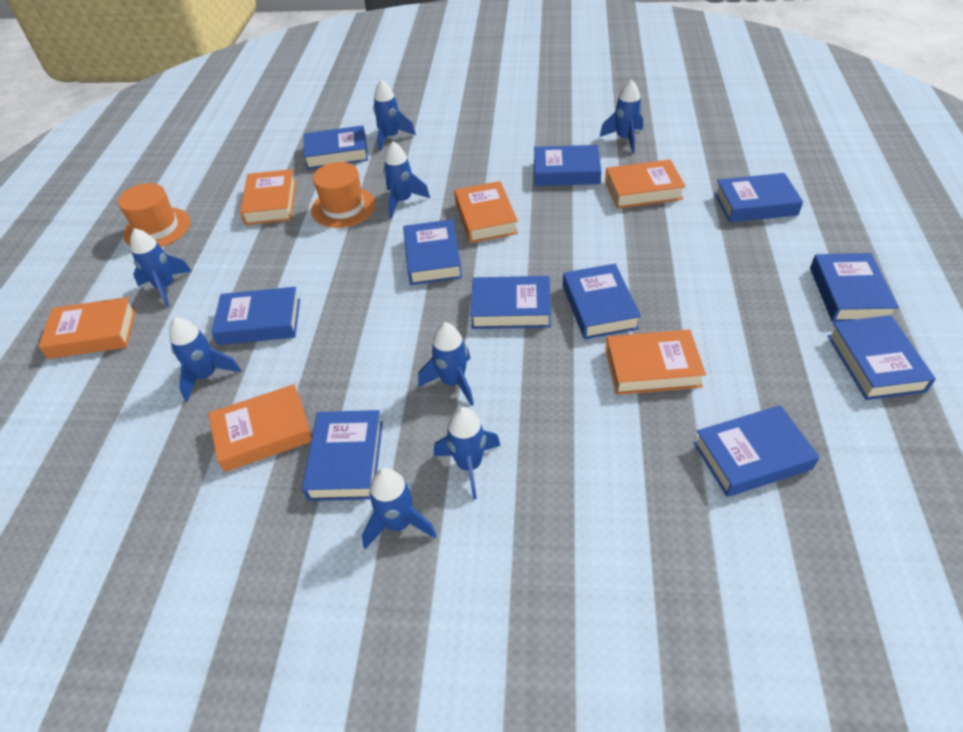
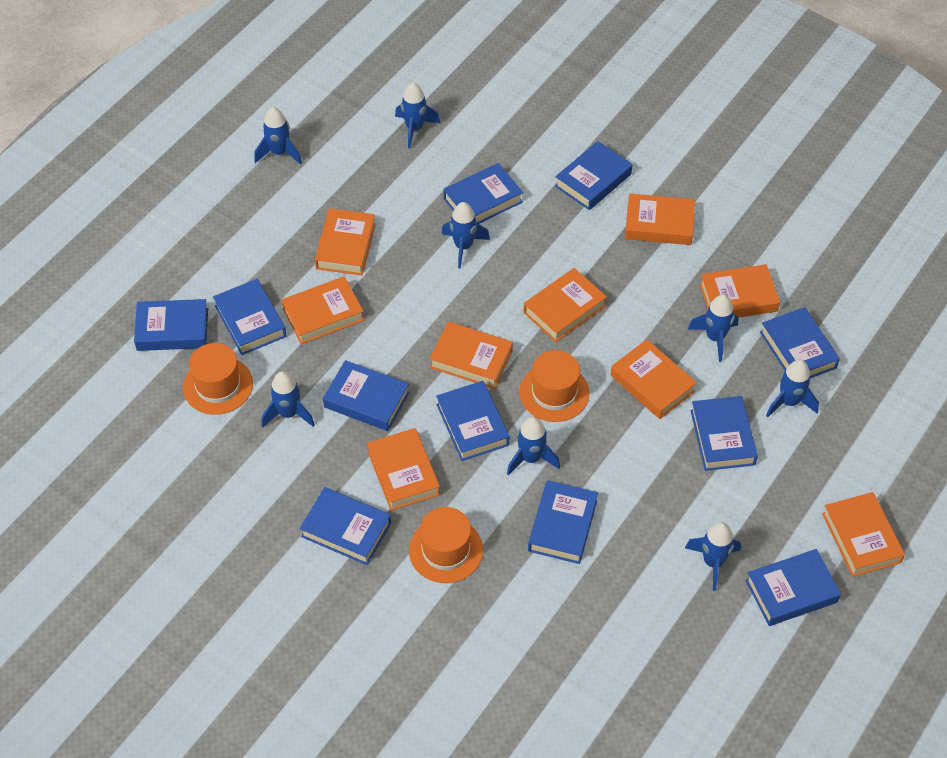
orange book: [38,297,136,359] [208,384,312,472] [240,169,296,225] [454,181,518,243] [605,159,686,209] [605,330,706,395] = 6 -> [281,276,364,344] [315,208,376,275] [367,428,440,511] [430,321,513,389] [523,268,607,342] [611,339,697,419] [625,193,695,245] [699,264,780,318] [822,492,905,577] = 9
orange hat: [118,183,190,247] [311,162,376,228] = 2 -> [183,343,253,415] [409,507,483,583] [519,350,589,422] = 3

